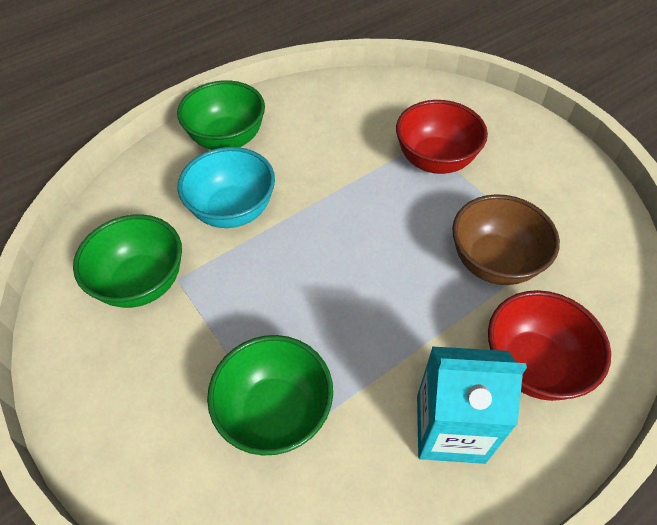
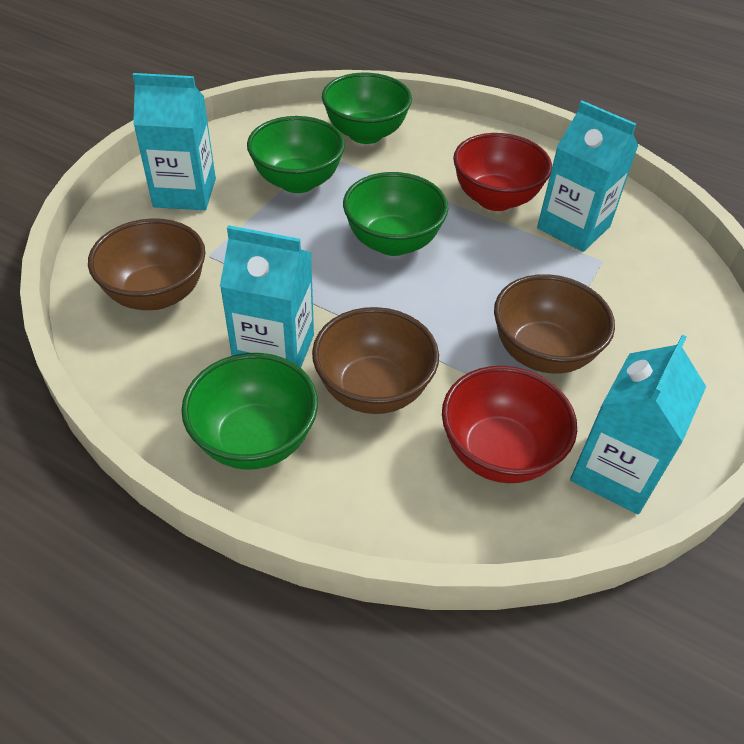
brown bowl: [452,194,560,285] = 1 -> [88,218,205,310] [312,307,439,414] [494,274,615,374] = 3
green bowl: [73,214,182,308] [177,80,265,150] [207,335,333,456] = 3 -> [181,353,318,470] [247,116,345,193] [322,73,412,144] [343,172,448,256] = 4
turquoise bowl: [178,147,275,228] = 1 -> none = 0
turquoise carton: [417,347,527,464] = 1 -> [133,73,216,210] [220,225,314,368] [537,101,638,252] [570,335,706,514] = 4

